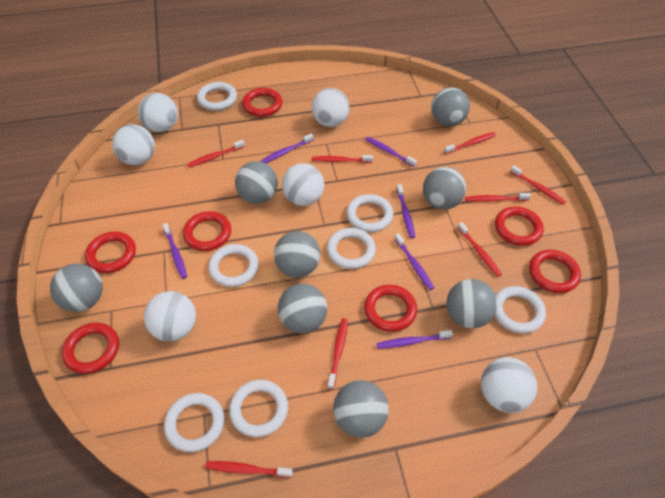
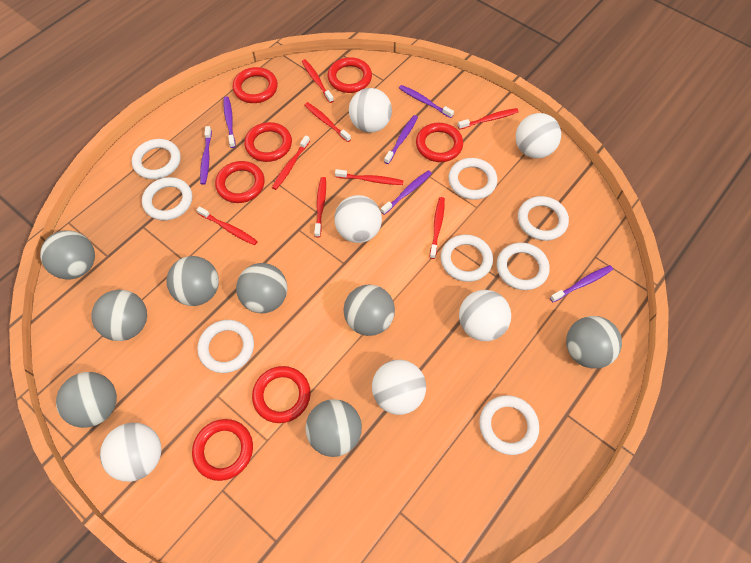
white ring: [164,393,224,452] [197,82,237,111] [208,244,259,287] [229,380,288,437] [327,228,376,269] [347,194,393,232] [494,286,546,334] = 7 -> [132,139,181,180] [142,177,192,220] [197,320,254,373] [440,235,493,282] [448,158,497,200] [479,395,539,455] [497,242,550,290] [518,196,569,241] = 8

